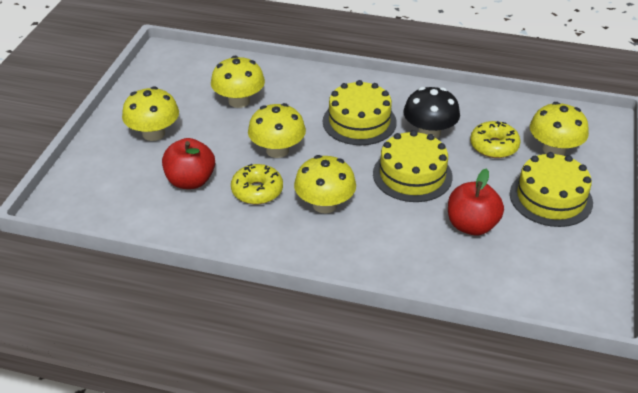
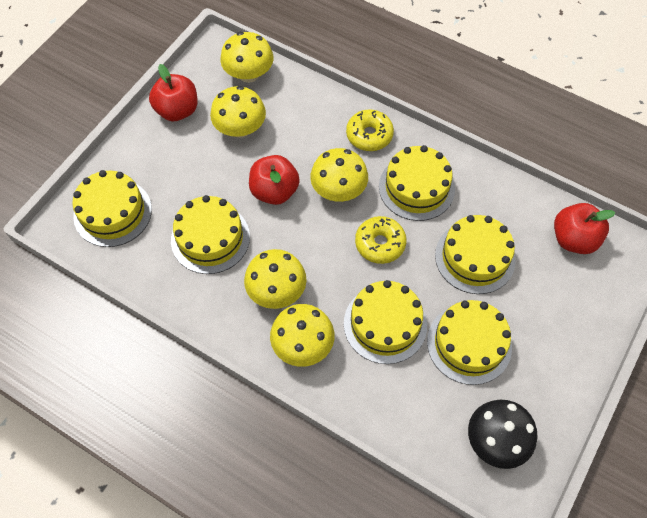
red apple: [162,138,215,189] [448,168,504,236] = 2 -> [149,64,198,121] [249,155,300,205] [554,203,615,254] = 3
yellow cake: [323,80,397,145] [373,130,453,202] [510,152,593,227] = 3 -> [72,170,152,247] [171,195,250,274] [344,280,427,364] [379,145,455,221] [427,300,512,385] [435,215,515,294] = 6

